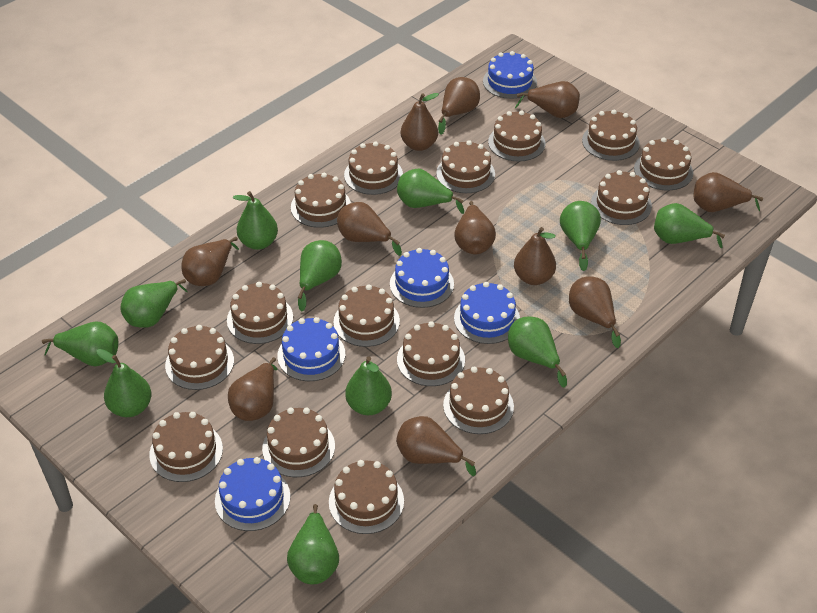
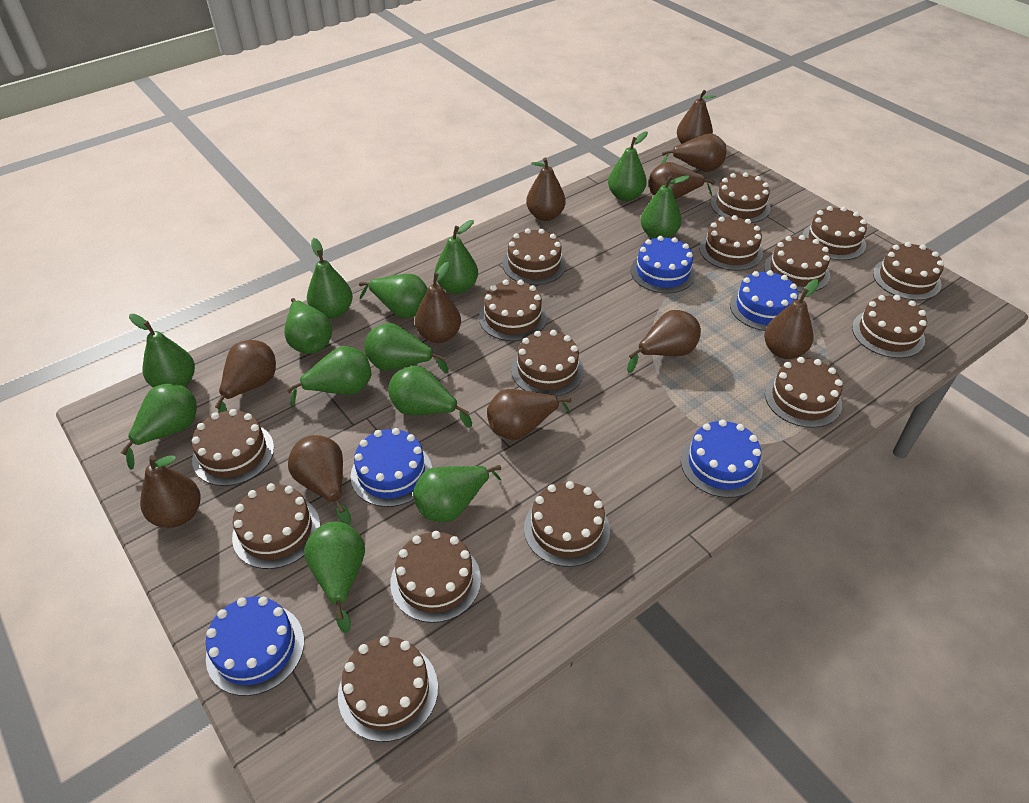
green pear: [42,322,118,366] [96,349,152,417] [120,279,188,328] [233,191,278,250] [287,504,339,584] [298,240,342,312] [345,357,392,415] [397,168,464,214] [508,317,567,387] [560,201,601,271] [654,203,725,249] = 11 -> [121,384,197,470] [129,314,195,387] [284,298,332,354] [287,346,371,407] [304,521,365,633] [307,238,353,319] [359,274,428,318] [364,323,449,373] [388,366,472,428] [413,465,501,522] [435,220,478,294] [608,131,648,201] [641,175,690,239] = 13

